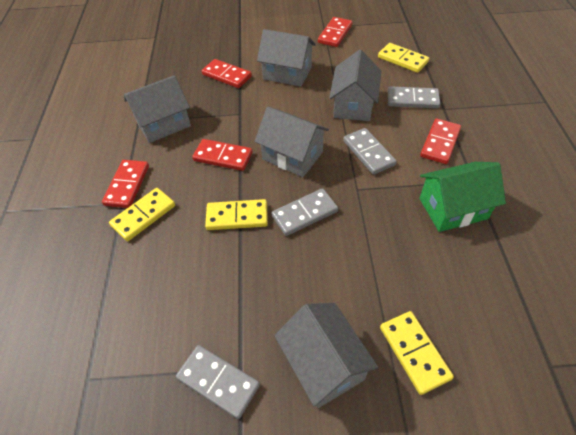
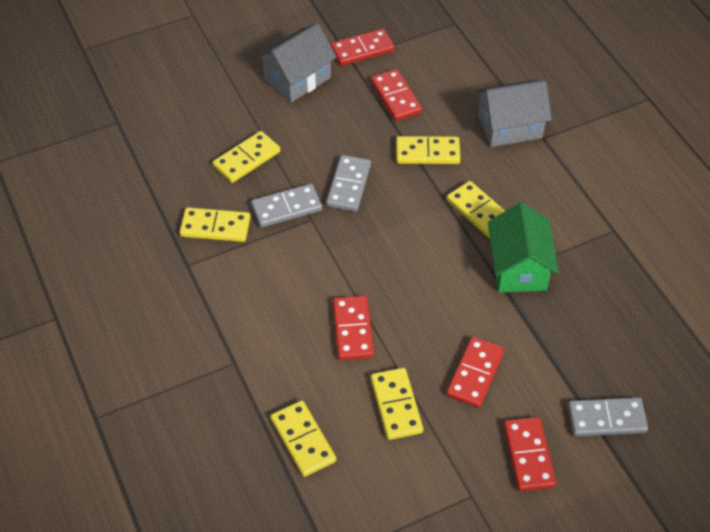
grey domino: [176,345,260,419] [272,188,338,236] [343,128,397,175] [388,86,441,108] = 4 -> [251,184,322,227] [326,155,371,212] [568,397,648,436] = 3
grey house: [124,75,191,143] [255,107,329,177] [257,29,316,87] [274,303,378,408] [329,50,381,121] = 5 -> [256,23,337,102] [476,80,552,147] = 2
yellow domino: [109,188,175,241] [205,199,268,230] [378,43,429,73] [380,311,454,395] = 4 -> [180,207,251,242] [213,131,280,183] [271,401,336,477] [371,368,423,440] [396,136,460,164] [447,181,505,238] = 6

